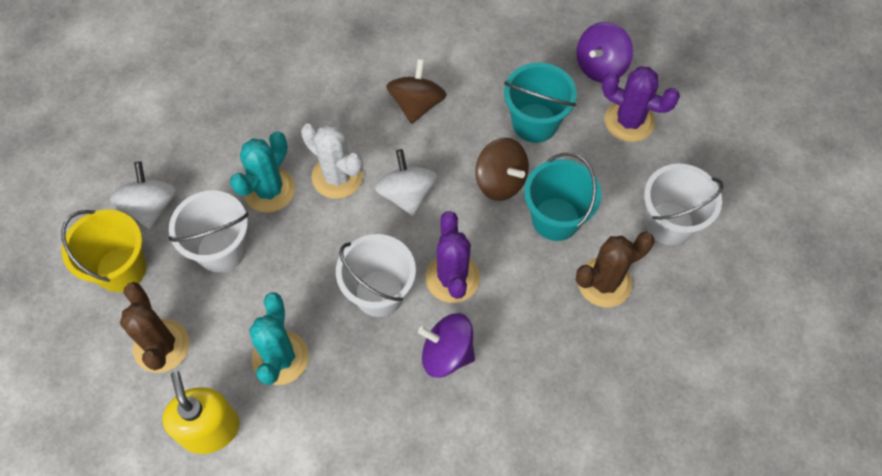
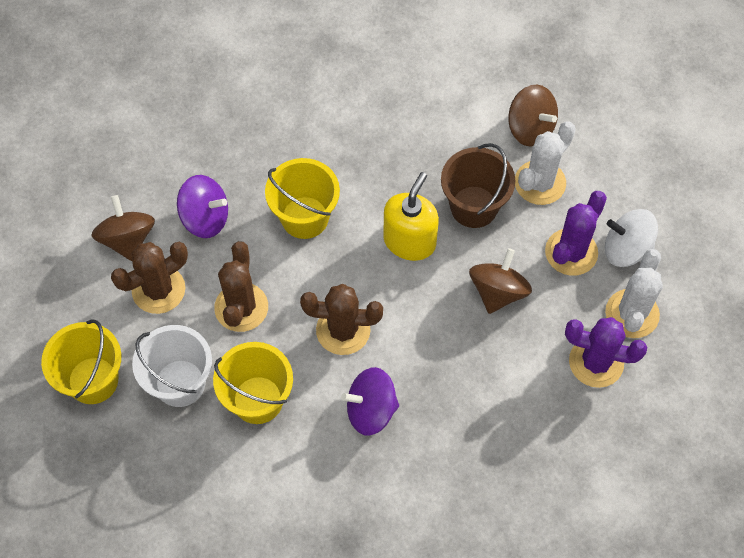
brown bucket: none = 0 -> [441,143,515,228] = 1
brown cactus: [120,282,190,373] [576,232,655,307] = 2 -> [111,242,188,314] [214,241,268,332] [300,284,383,355] = 3
brown spinning top: [386,59,447,124] [476,138,529,201] = 2 -> [91,195,155,261] [469,248,532,314] [508,84,558,147] = 3
turquoise bucket: [504,63,577,143] [524,153,601,241] = 2 -> none = 0
turquoise cactus: [230,131,295,213] [249,292,309,385] = 2 -> none = 0
white bucket: [169,190,249,273] [336,234,416,317] [644,163,724,246] = 3 -> [132,325,212,407] = 1
white cactus: [301,123,363,199] = 1 -> [515,121,576,205] [605,249,663,338] = 2
white spinning top: [110,161,177,229] [375,149,438,216] = 2 -> [605,209,658,267] = 1
yellow bucket: [61,210,146,292] = 1 -> [41,319,121,404] [213,342,293,424] [265,158,340,239] = 3

